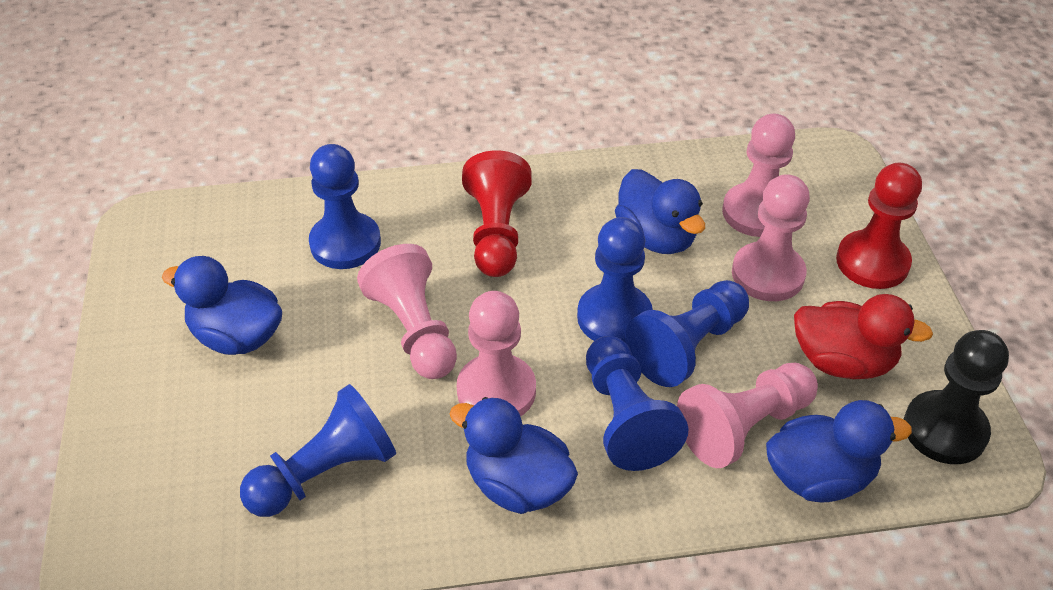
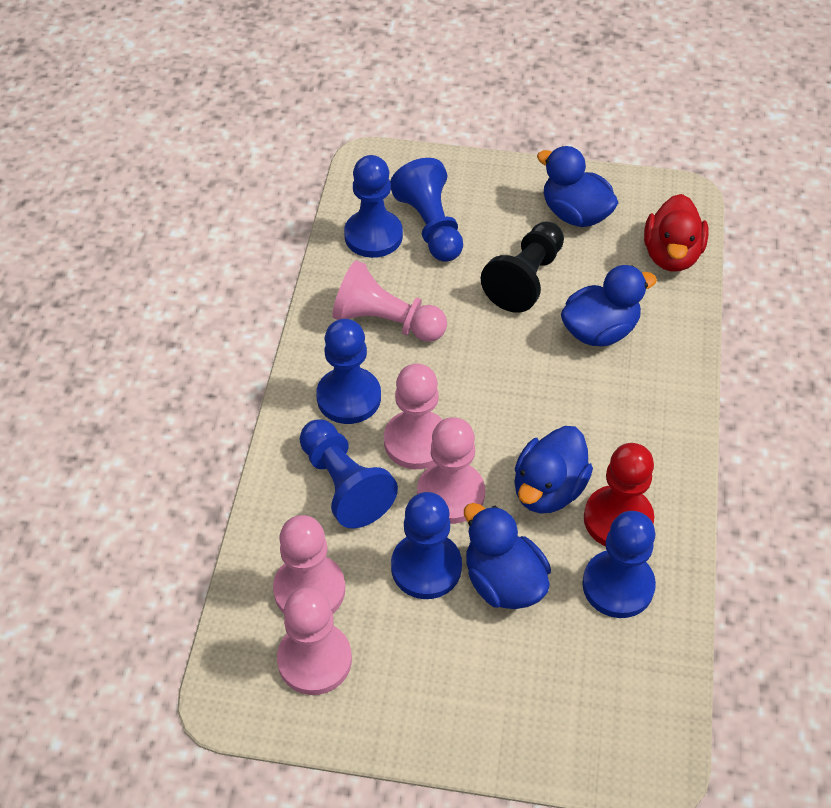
blue pawn: [240,384,396,517] [309,144,381,269] [577,217,653,343] [586,336,689,471] [625,280,749,387] = 5 -> [300,420,398,528] [316,319,381,424] [344,155,403,258] [390,158,463,262] [391,492,462,599] [582,511,656,618] = 6
red pawn: [462,150,531,277] [836,163,922,289] = 2 -> [584,443,654,546] = 1

